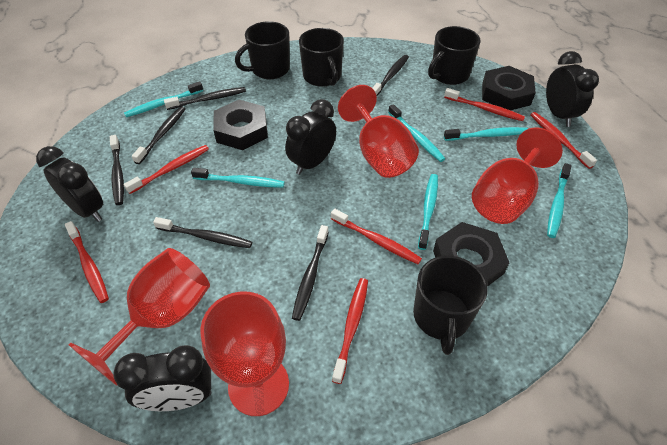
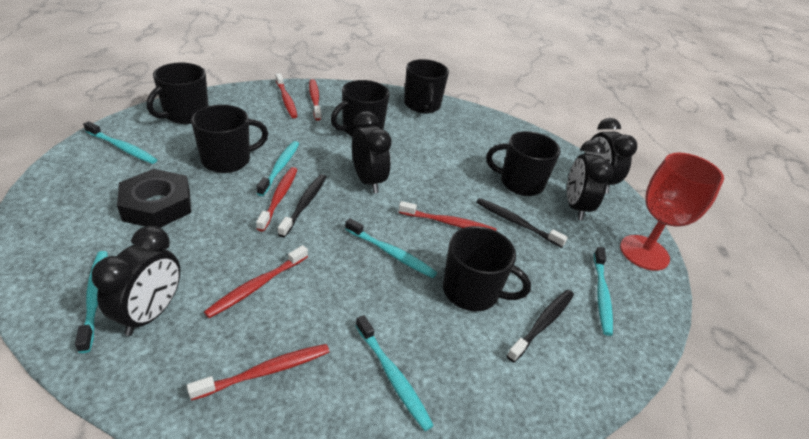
black mug: [235,21,290,79] [299,28,344,87] [413,256,488,355] [428,26,481,85] = 4 -> [147,63,208,124] [191,105,268,173] [331,80,390,137] [404,59,449,113] [443,226,531,311] [486,131,561,196] = 6
black nut: [213,100,268,150] [433,222,509,287] [482,66,536,110] = 3 -> [117,169,191,228] = 1
black toothbrush: [110,135,124,205] [132,106,185,164] [153,217,252,248] [164,87,246,110] [292,225,329,321] [372,55,409,96] = 6 -> [278,174,326,238] [476,198,568,248] [507,289,574,362] = 3
red goblet: [68,248,210,386] [200,292,289,416] [338,85,419,178] [472,128,563,224] = 4 -> [620,153,724,271] = 1

